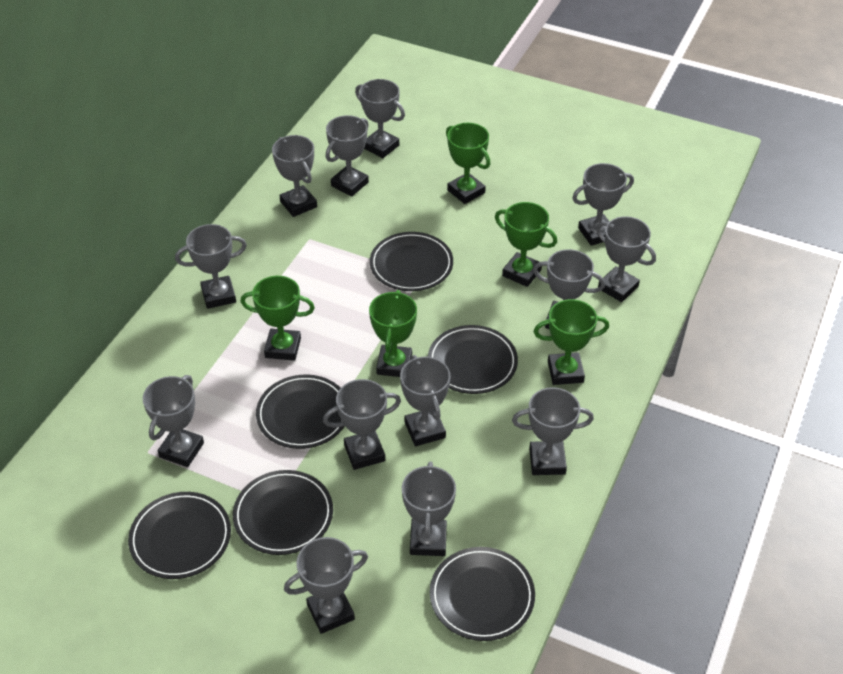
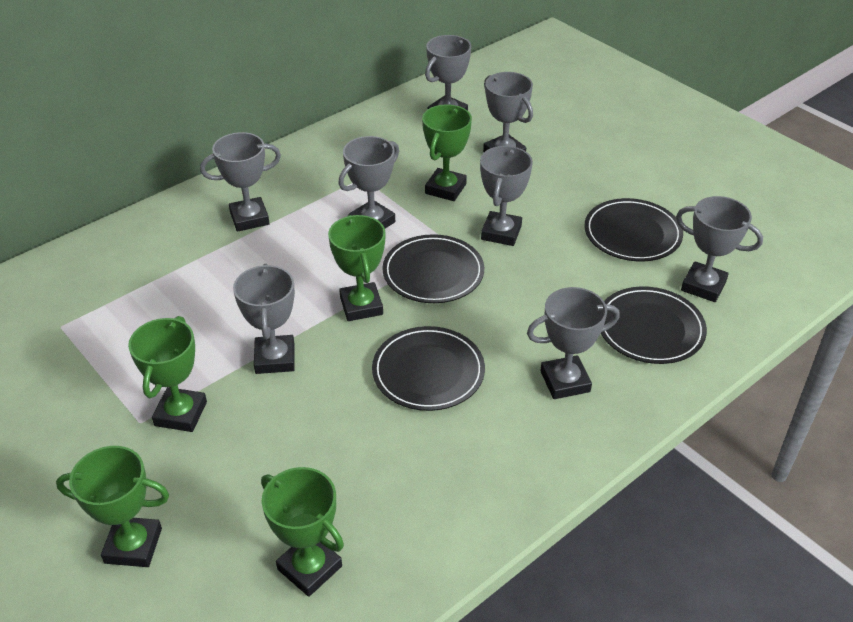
black plate: [128,492,231,579] [233,470,333,555] [256,374,344,449] [370,232,453,291] [428,325,518,394] [430,547,535,641] = 6 -> [372,326,485,411] [382,234,484,303] [584,198,683,261] [601,286,707,364] = 4
grey trophy: [143,375,204,467] [175,224,247,309] [272,135,317,217] [284,537,368,634] [323,379,401,470] [326,115,369,196] [355,79,405,158] [400,355,450,446] [402,461,456,556] [512,387,594,475] [533,249,605,329] [572,163,634,246] [596,216,656,302] = 13 -> [200,132,281,232] [233,264,295,374] [338,136,399,229] [425,35,471,111] [480,146,533,246] [483,72,533,152] [527,287,620,399] [676,196,763,302] = 8

